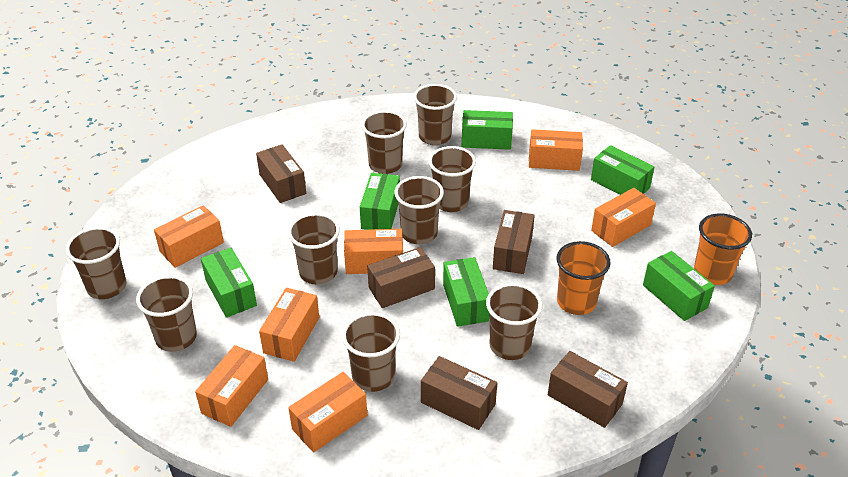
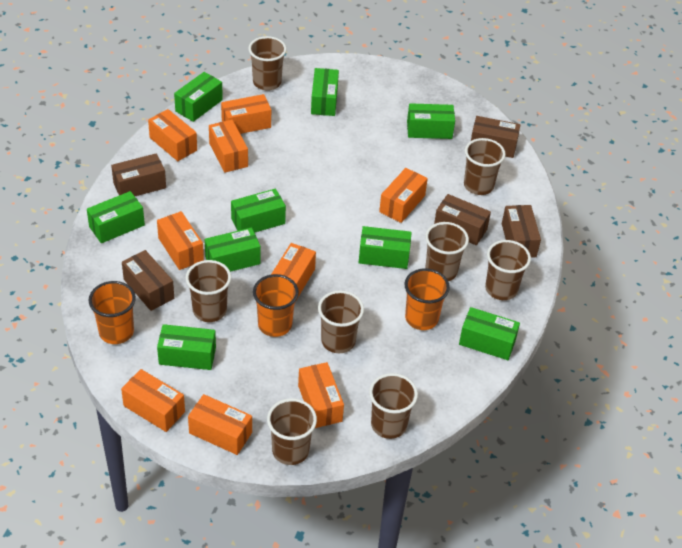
brown cup: [66,227,127,299] [136,275,197,352] [288,213,340,284] [342,312,400,392] [362,111,407,174] [394,176,444,244] [414,84,457,145] [428,146,476,212] [486,283,542,360] = 9 -> [186,260,231,322] [248,36,287,91] [267,398,317,465] [318,290,364,353] [369,373,418,439] [425,222,469,281] [464,138,505,195] [485,240,531,300] = 8
green box: [201,248,257,318] [360,173,400,230] [443,257,489,327] [462,110,513,150] [591,145,654,195] [643,251,715,321] = 6 -> [87,191,145,243] [157,324,216,370] [174,72,223,122] [205,227,261,272] [231,189,286,233] [311,68,339,116] [359,226,412,269] [407,103,455,139] [459,307,520,360] = 9
orange box: [154,205,224,268] [195,345,268,427] [259,288,319,362] [288,372,367,453] [344,229,403,274] [529,129,583,171] [591,188,656,247] = 7 -> [121,369,185,432] [148,109,197,161] [157,211,204,270] [188,394,252,455] [209,120,248,173] [221,94,271,134] [272,243,316,302] [298,362,344,428] [379,168,428,223] = 9
orange cup: [557,241,610,315] [694,213,752,285] = 2 -> [89,281,136,344] [253,274,299,337] [404,268,450,330] = 3

